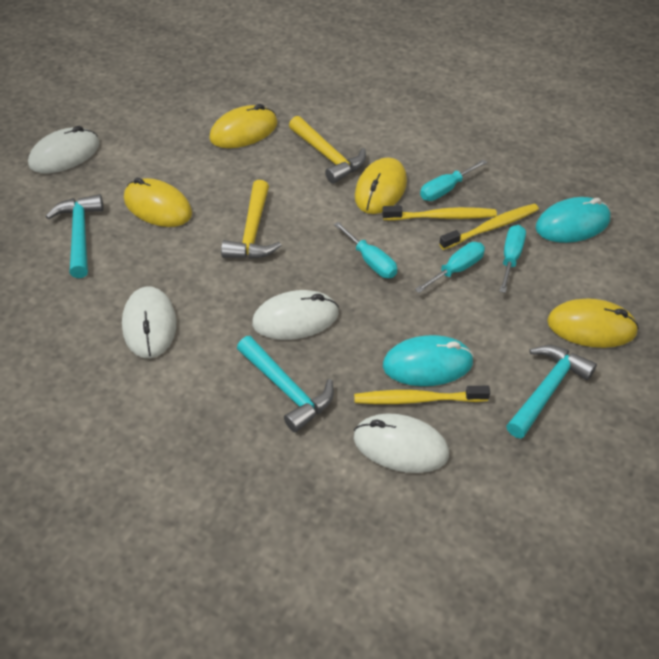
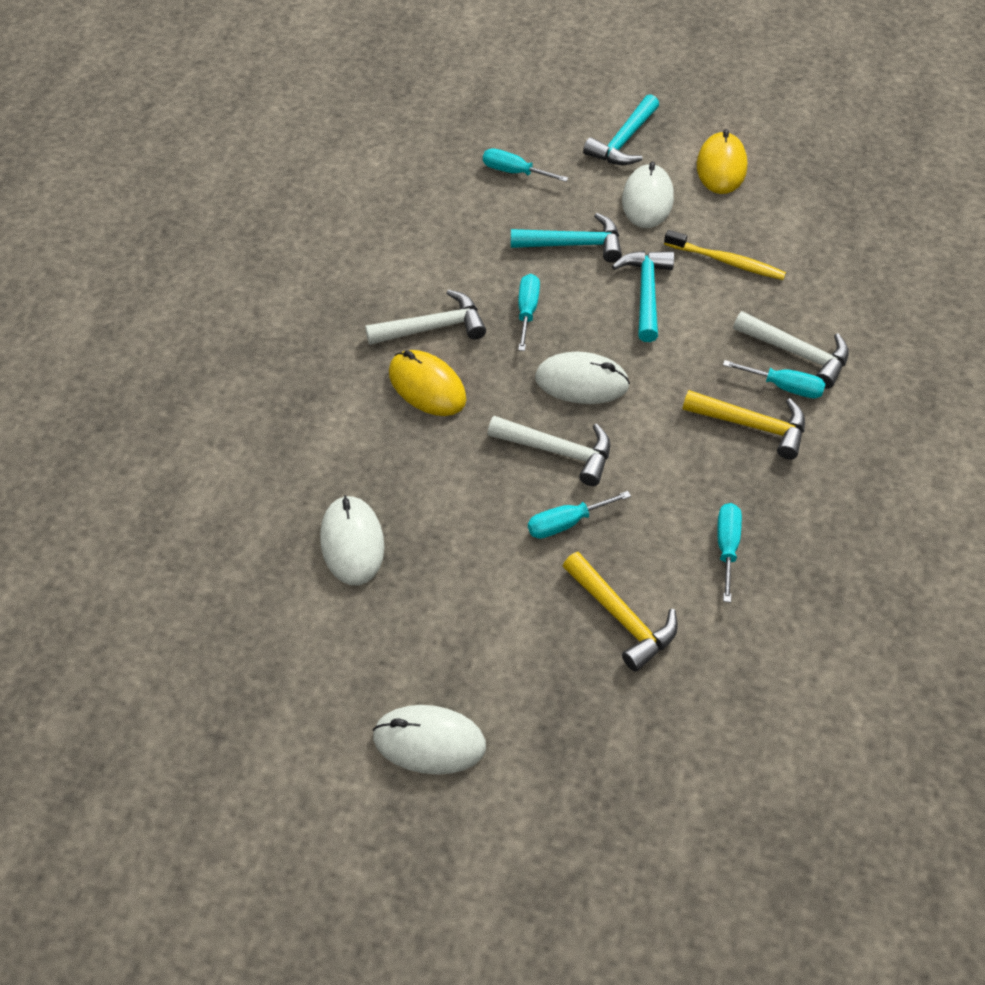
turquoise mouse: [383,335,474,386] [536,197,611,243] = 2 -> none = 0
turquoise screwdriver: [334,222,397,278] [415,242,485,293] [420,159,487,201] [499,225,526,293] = 4 -> [483,148,568,182] [518,274,540,351] [528,491,631,539] [717,503,742,602] [723,360,826,398] = 5
white hammer: none = 0 -> [365,290,486,345] [487,416,610,486] [733,311,849,389] = 3
yellow mouse: [124,178,192,227] [209,104,277,148] [355,157,407,214] [547,298,639,348] = 4 -> [389,350,466,416] [697,129,747,194] = 2
yellow toothbrush: [354,386,490,404] [382,206,497,221] [439,204,539,250] = 3 -> [664,230,786,280] = 1

